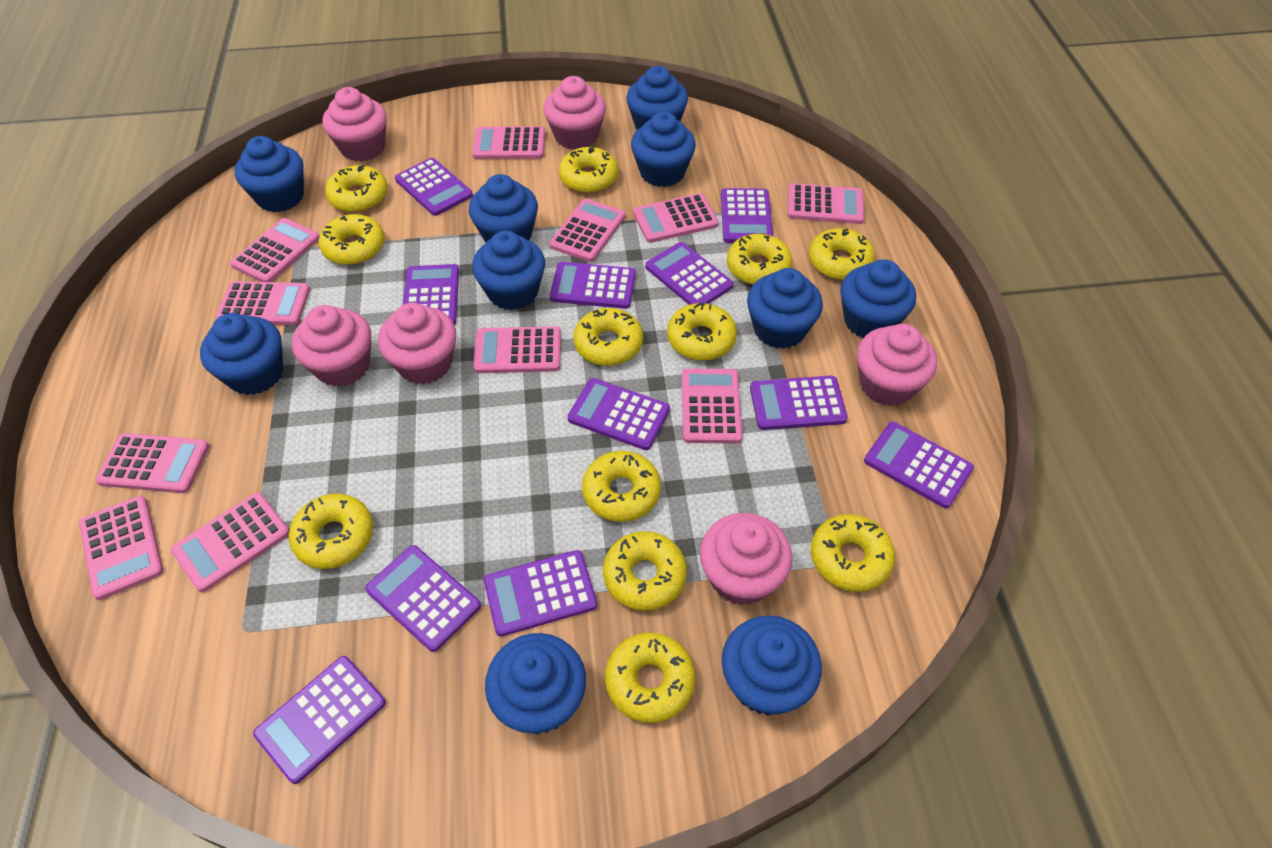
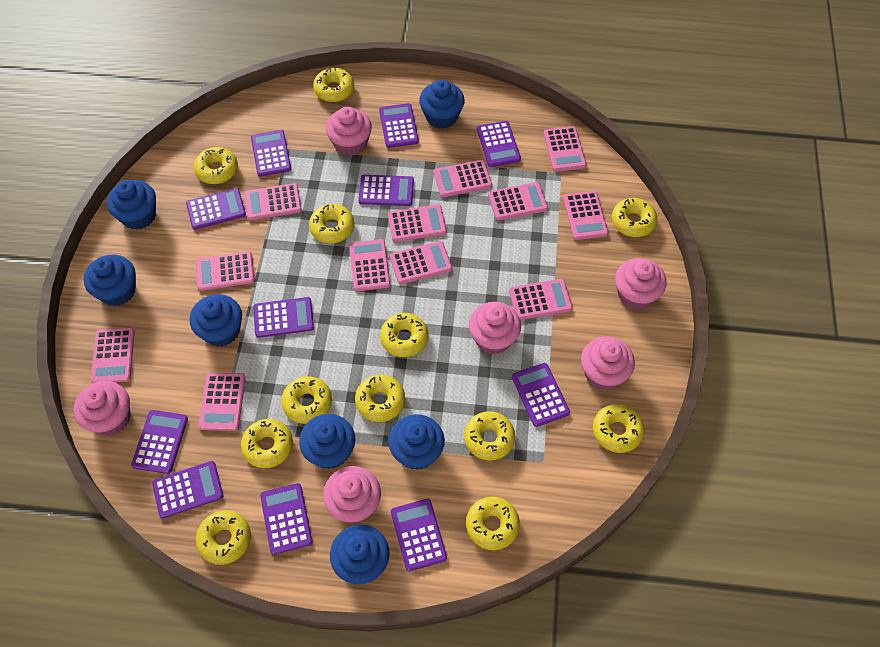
blue cupcake: [200,313,283,395] [234,136,304,212] [469,174,538,242] [472,230,545,310] [485,633,586,734] [626,66,688,130] [631,112,696,187] [722,615,822,716] [747,268,823,349] [840,259,916,338] = 10 -> [83,255,136,306] [107,180,156,230] [190,294,242,347] [299,414,355,469] [330,524,390,584] [388,414,445,470] [419,80,465,129] = 7
pink calculator: [79,496,163,600] [96,433,209,493] [171,492,290,592] [215,281,310,325] [230,218,320,282] [472,126,545,159] [473,326,561,373] [549,199,625,262] [633,193,718,243] [682,369,742,443] [788,183,864,224] = 11 -> [91,327,135,383] [195,251,255,291] [198,373,246,431] [244,183,302,220] [349,239,390,291] [388,204,447,242] [390,241,452,284] [434,160,492,197] [488,182,548,220] [509,279,573,320] [543,126,586,172] [563,191,608,240] = 12

